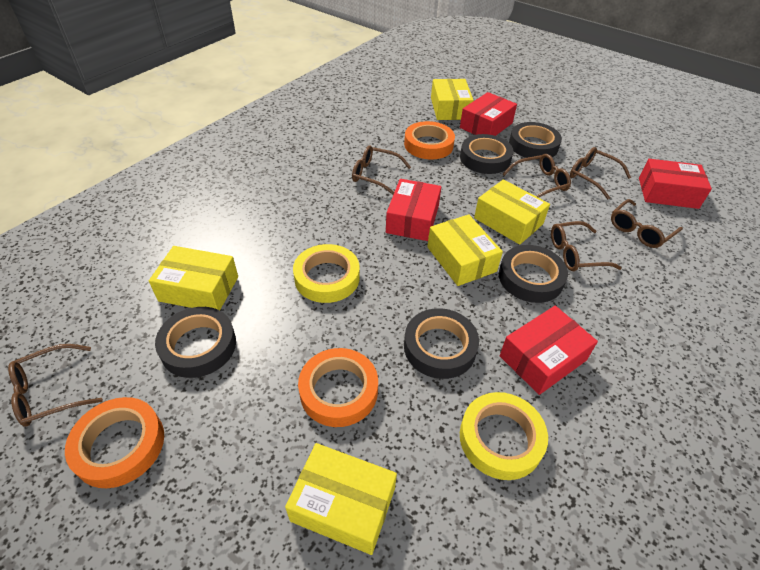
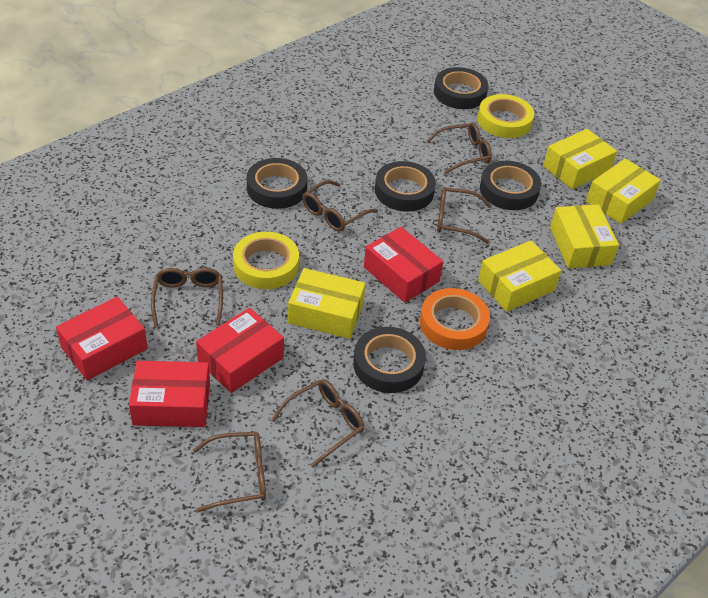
orange tape: [65,397,164,488] [298,348,378,427] [404,121,455,159] = 3 -> [420,288,490,350] = 1

